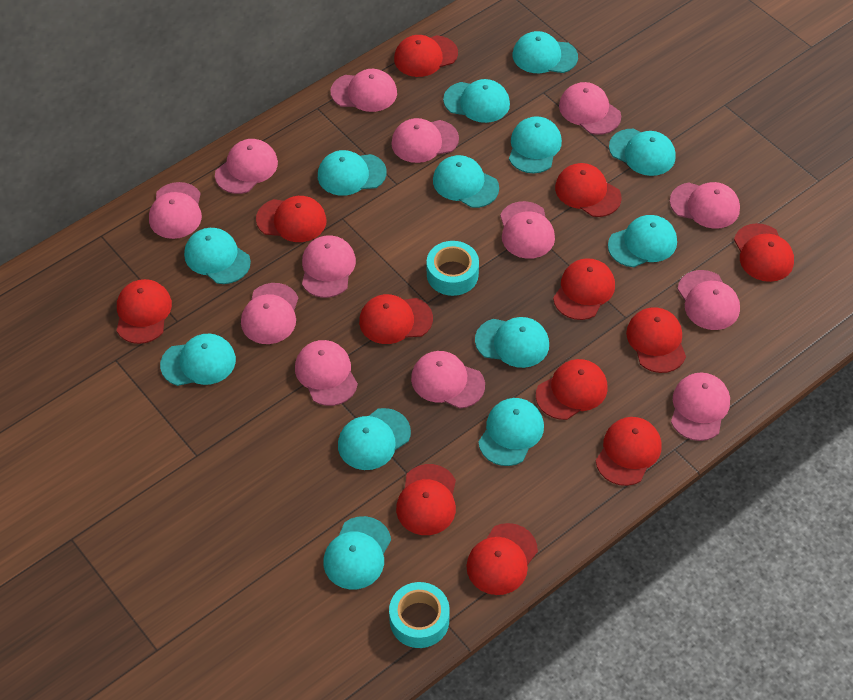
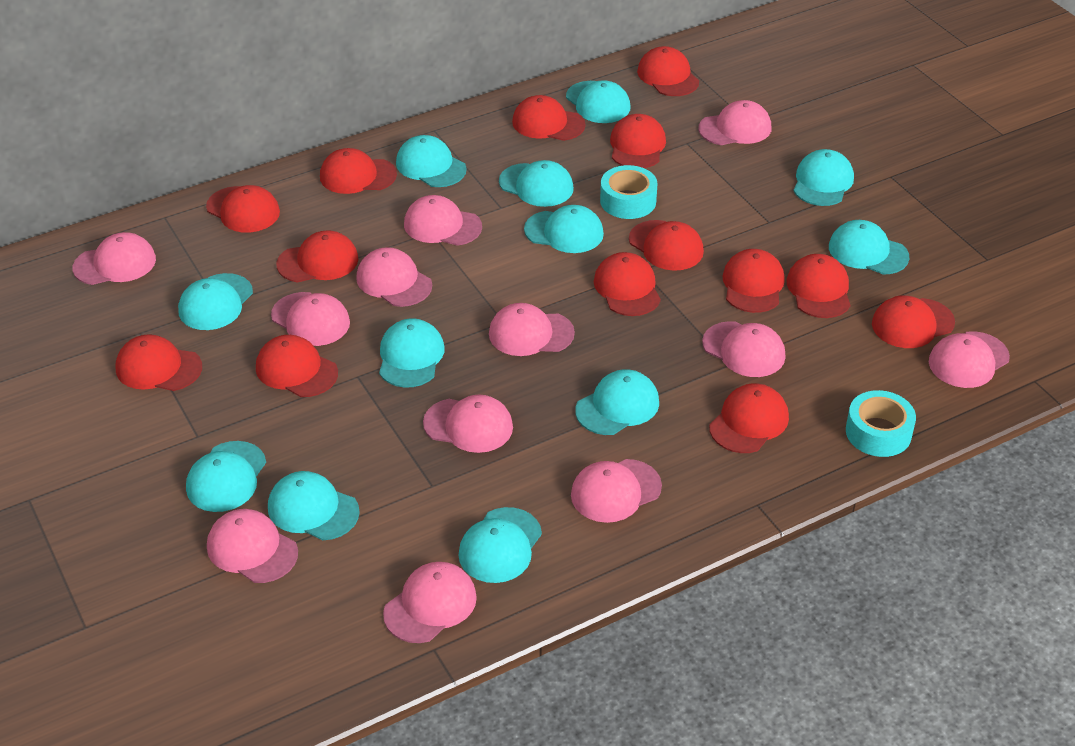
pink cap: [149,182,202,239] [215,139,278,194] [241,283,298,344] [295,340,358,406] [302,235,356,298] [331,69,397,112] [391,118,459,163] [411,351,485,409] [500,201,555,259] [559,82,621,135] [670,182,740,229] [671,372,730,441] [678,270,740,330] = 13 -> [72,232,156,285] [207,509,298,583] [271,292,350,346] [356,247,432,307] [383,562,477,643] [404,195,482,246] [423,395,513,453] [489,303,575,356] [571,459,662,523] [698,100,771,145] [702,321,786,377] [929,331,1010,388] = 12
red cap: [116,279,172,344] [256,196,327,242] [359,294,433,344] [394,35,458,77] [396,464,456,535] [466,523,538,595] [536,359,608,420] [553,258,615,320] [555,163,622,217] [596,417,662,486] [626,307,686,373] [734,223,794,282] = 12 -> [115,334,202,391] [206,185,280,233] [256,335,338,397] [276,230,358,282] [320,148,397,194] [512,95,586,141] [594,252,661,316] [610,114,666,168] [629,220,704,271] [637,46,699,96] [709,383,789,453] [722,249,785,313] [787,254,851,318] [872,295,955,348] = 14
turquoise cap: [160,334,236,386] [184,228,251,284] [318,150,387,196] [323,516,391,590] [338,408,411,470] [433,155,499,208] [443,79,510,123] [475,317,549,368] [478,398,544,466] [509,116,562,174] [513,31,578,73] [608,215,677,267] [609,129,676,176] = 13 -> [178,273,253,330] [186,441,266,512] [268,471,360,540] [379,318,444,388] [396,135,467,187] [458,507,542,583] [499,160,574,207] [524,205,604,253] [566,80,630,123] [575,369,659,435] [794,149,854,206] [829,220,909,275] = 12

